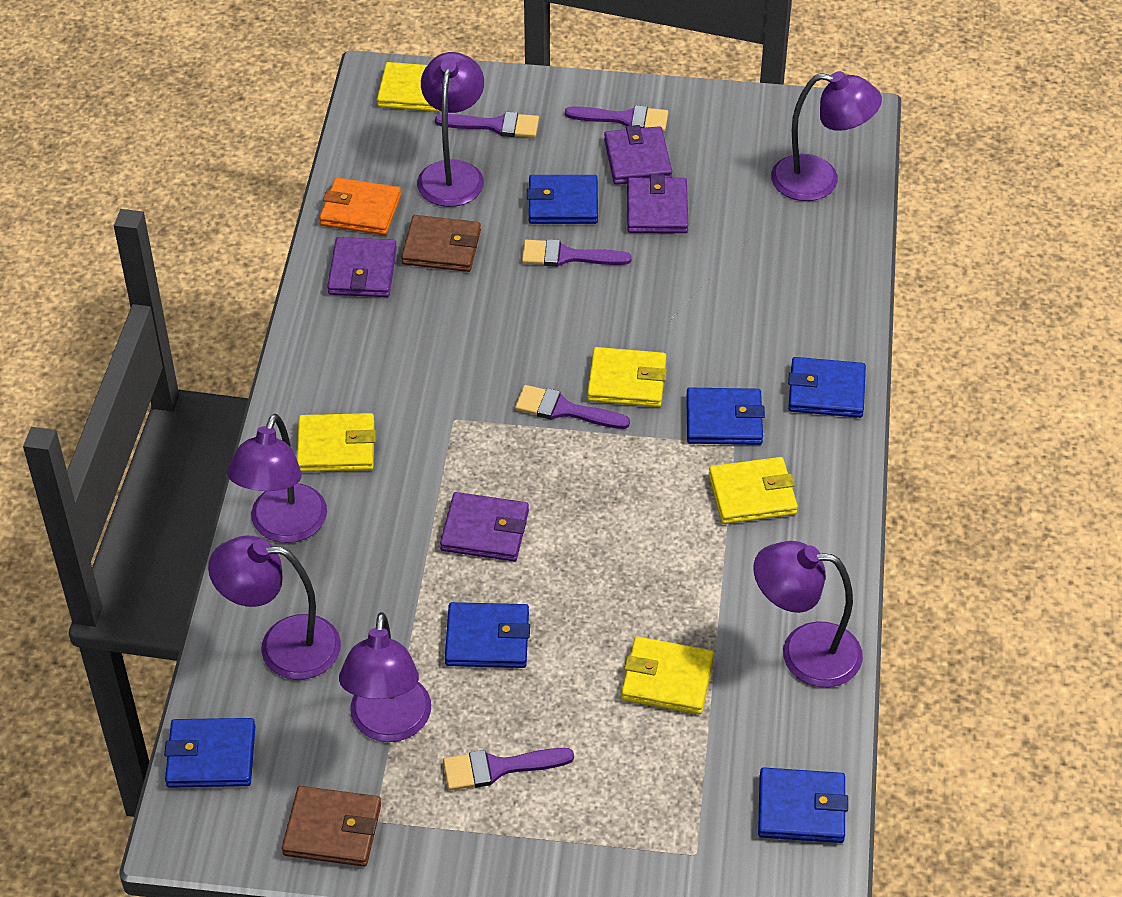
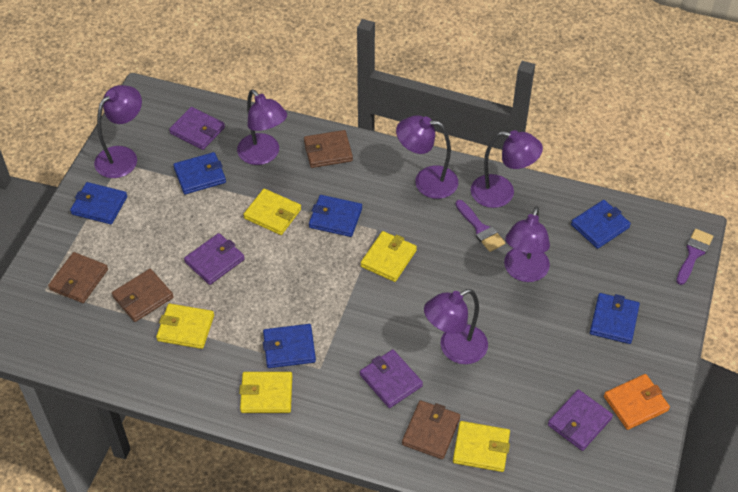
brown wallet: [282,786,381,867] [401,215,481,272] = 2 -> [48,252,108,303] [112,269,174,322] [304,130,353,168] [402,400,460,459] = 4
purple brush: [435,112,539,138] [443,748,574,790] [515,385,630,429] [522,239,632,267] [565,105,668,132] = 5 -> [455,200,505,252] [676,229,713,285] = 2

